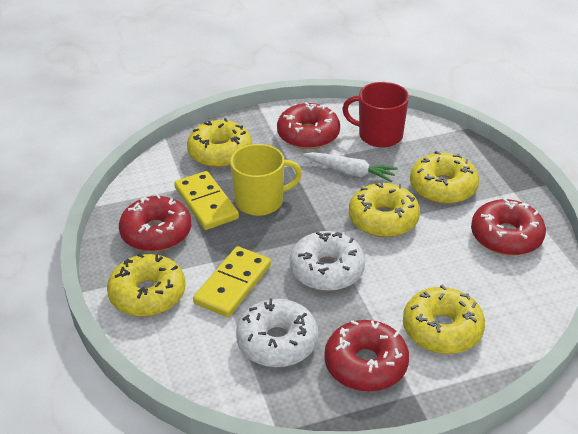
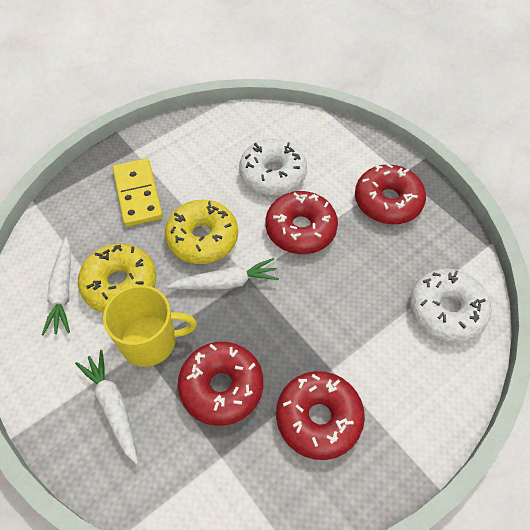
red mug: [342,82,409,148] = 1 -> none = 0
white carrot: [303,152,398,182] = 1 -> [42,237,71,336] [75,350,138,464] [167,258,279,290] = 3
yellow domino: [174,171,239,230] [193,246,271,317] = 2 -> [113,158,163,227] = 1
yellow donut: [107,253,186,317] [187,118,252,168] [349,182,420,237] [403,284,485,354] [410,151,479,204] = 5 -> [78,243,156,313] [165,200,238,264] = 2

